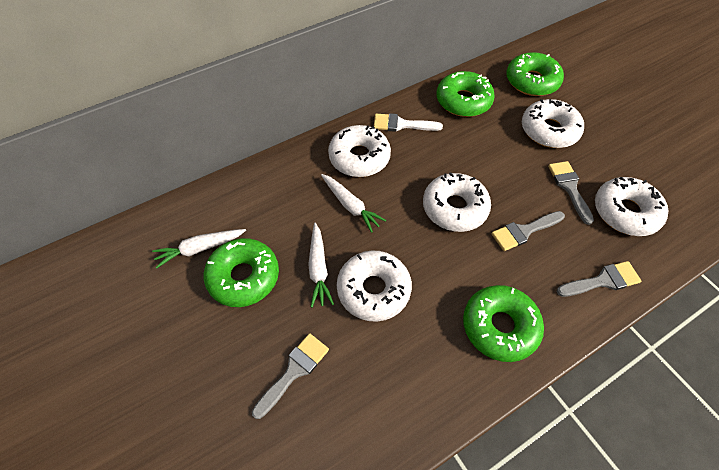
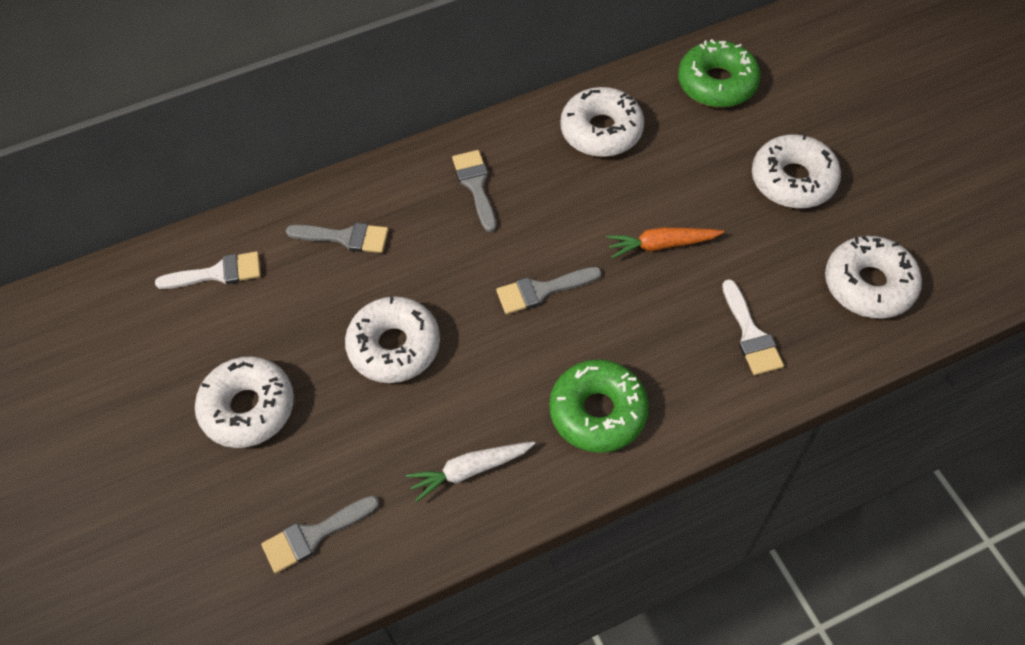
green donut: [204,238,279,307] [436,71,495,117] [463,285,544,362] [506,52,564,96] = 4 -> [549,359,649,453] [678,39,761,108] = 2
orange carrot: none = 0 -> [606,227,724,258] = 1
white brush: [374,113,443,132] = 1 -> [155,251,261,289] [722,279,784,375] = 2
white carrot: [152,229,246,268] [308,223,334,308] [321,174,386,233] = 3 -> [406,442,535,503] = 1

